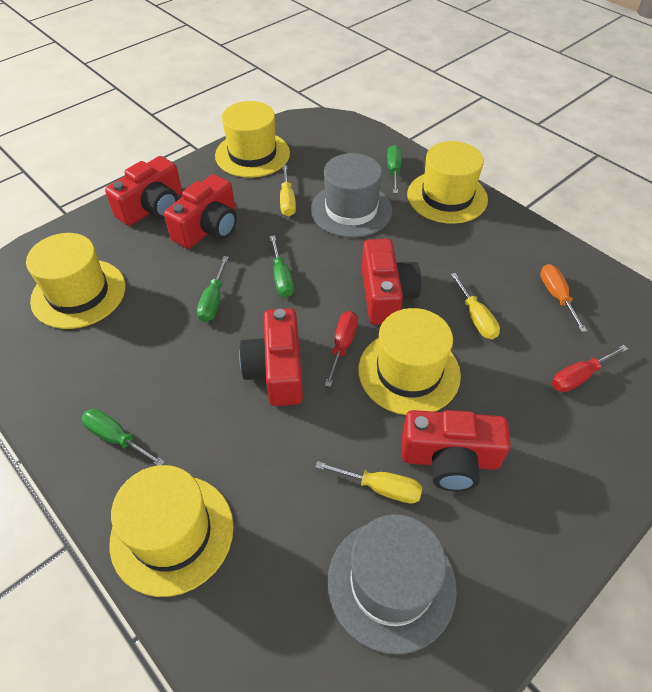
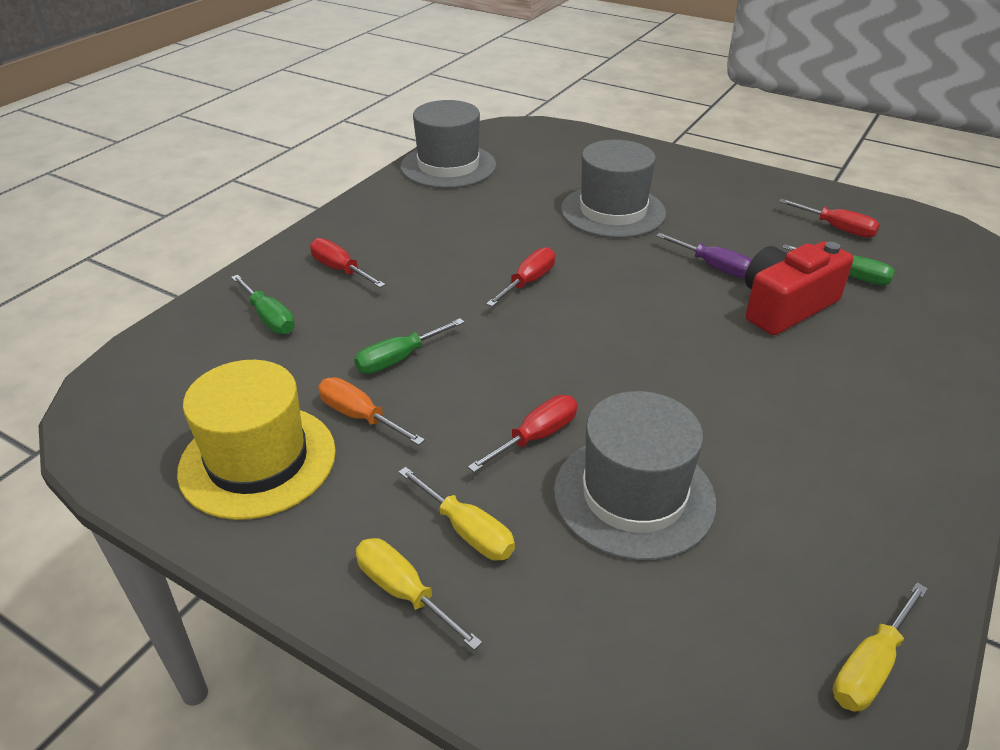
green screwdriver: [81,409,165,465] [197,256,229,322] [270,236,294,297] [387,145,402,194] = 4 -> [231,275,295,334] [354,318,465,374] [782,244,895,285] = 3
grey hat: [311,153,392,238] [327,514,457,654] = 2 -> [401,100,496,188] [554,391,717,561] [561,140,666,238] = 3
purple screwdriver: none = 0 -> [656,233,752,278] = 1
red camera: [105,156,182,226] [164,174,237,249] [239,308,303,406] [362,239,421,325] [402,410,511,491] = 5 -> [745,241,853,335] = 1
red screwdriver: [325,311,358,387] [552,345,628,392] = 2 -> [310,238,386,288] [468,395,577,472] [486,247,555,307] [779,199,880,238] = 4
yellow hat: [26,233,125,329] [110,465,234,597] [215,101,290,178] [358,308,461,415] [407,141,488,224] = 5 -> [177,360,336,520] = 1

